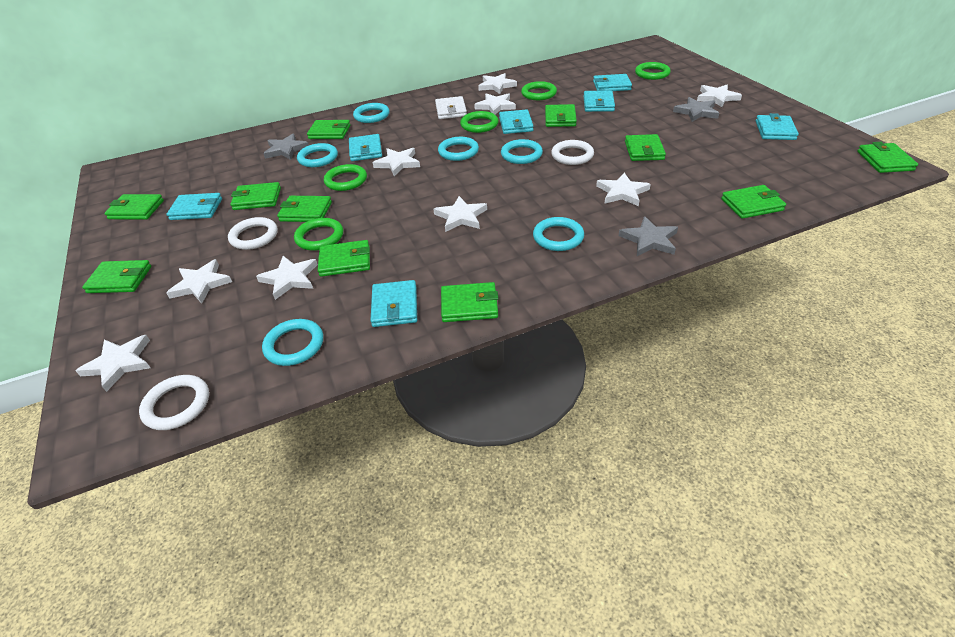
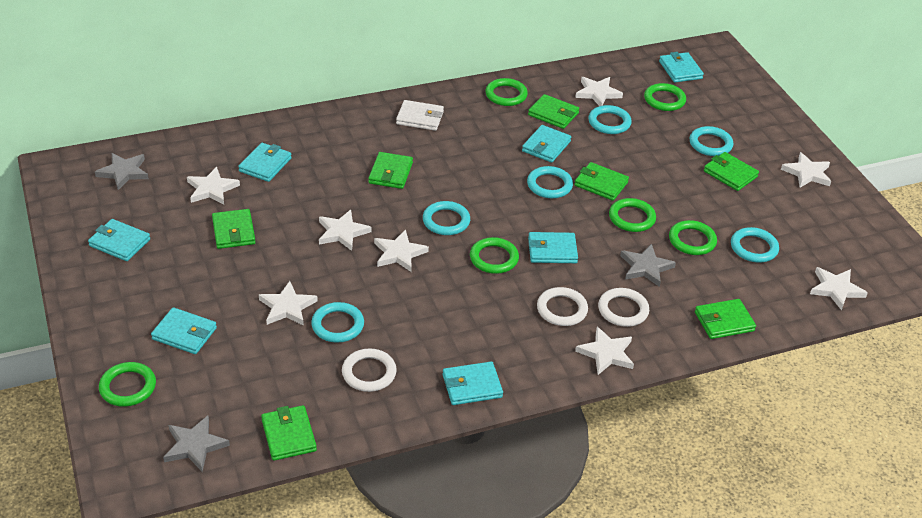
green ring: [294,218,343,251] [324,164,367,191] [460,111,499,133] [521,81,557,100] [635,62,671,80] = 5 -> [99,362,156,407] [470,237,519,274] [486,78,528,106] [609,198,656,232] [644,83,686,111] [669,220,717,255] = 6
green wallet: [82,260,151,293] [105,194,164,220] [230,182,281,210] [277,196,332,222] [307,120,351,139] [318,240,370,277] [441,282,499,322] [545,104,577,127] [625,134,666,161] [721,185,786,219] [857,142,918,173] = 11 -> [212,209,255,249] [261,405,317,461] [368,152,413,189] [528,94,579,129] [574,162,629,201] [695,299,756,339] [704,152,759,191] = 7
white star: [75,335,150,392] [166,259,232,304] [256,256,318,300] [373,148,420,176] [434,196,487,232] [474,93,516,114] [478,73,517,94] [596,172,651,206] [697,85,742,107] = 9 -> [187,167,240,205] [259,281,318,326] [319,210,371,251] [374,230,429,272] [575,77,623,106] [575,327,634,375] [781,152,831,188] [810,267,868,310] = 8

